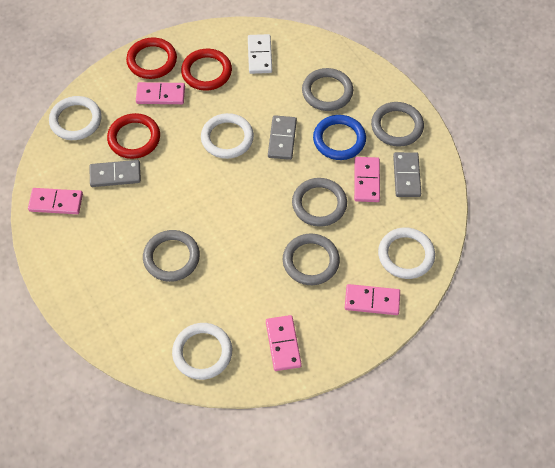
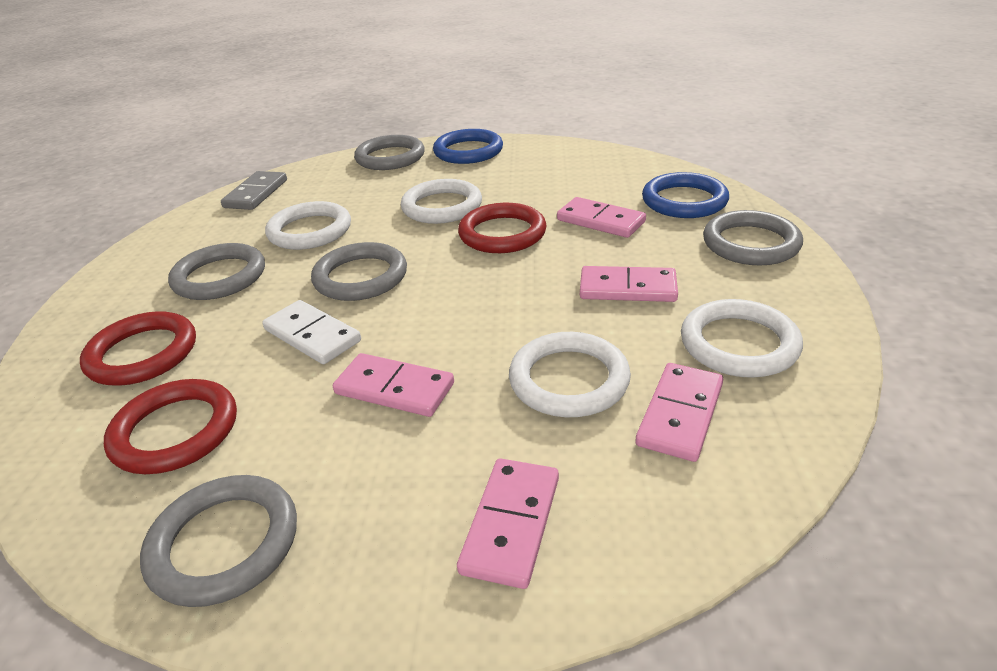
blue ring: [313,115,366,160] = 1 -> [433,129,503,164] [642,172,729,218] = 2
grey domino: [90,160,141,187] [268,115,297,160] [393,152,421,197] = 3 -> [221,171,287,210] = 1

